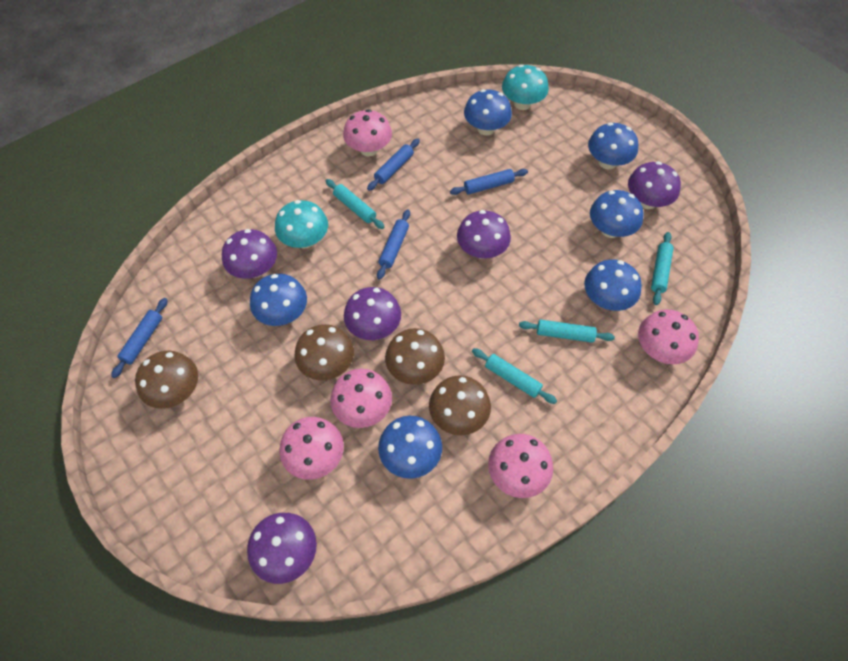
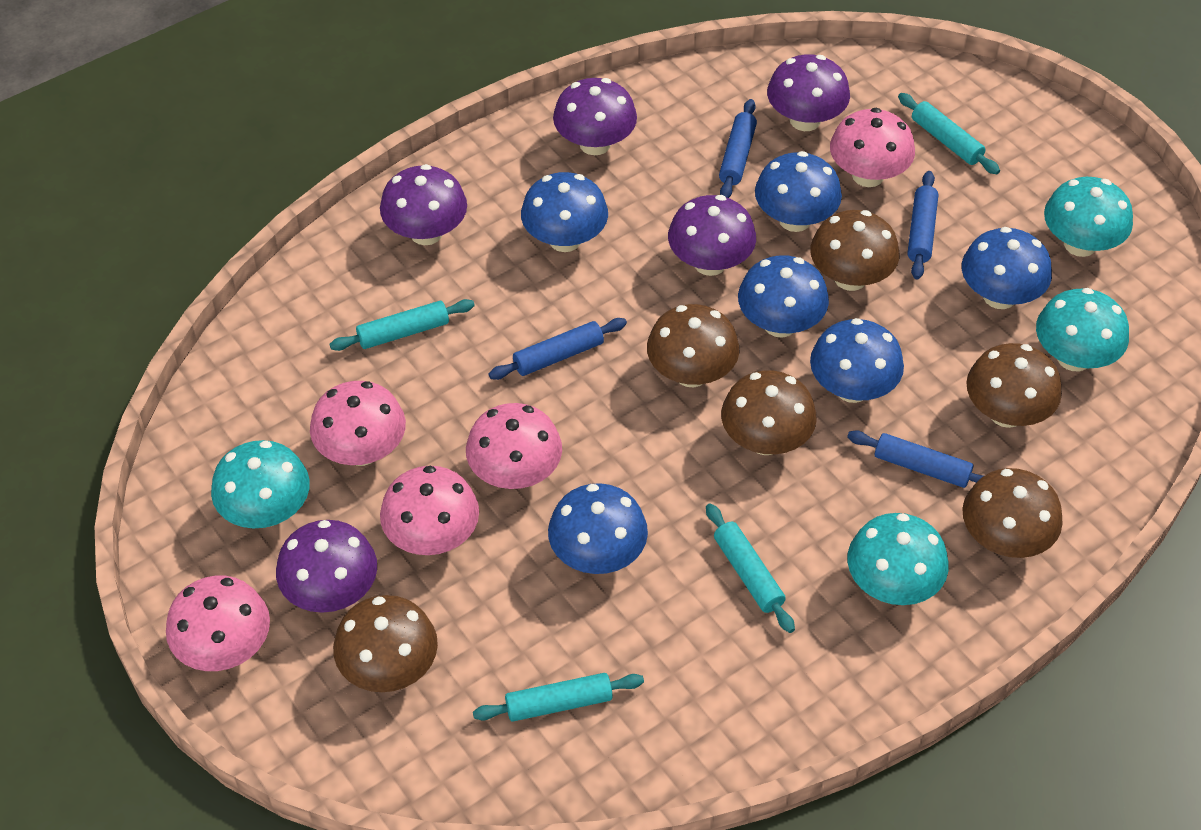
brown mushroom: [135,351,198,409] [295,324,354,380] [385,328,445,385] [429,375,491,435] = 4 -> [333,595,438,692] [647,304,739,387] [721,370,817,455] [810,210,899,291] [962,468,1063,558] [966,343,1062,428] = 6
turquoise mushroom: [275,200,328,249] [502,64,549,110] = 2 -> [211,440,310,529] [847,513,949,605] [1036,288,1129,371] [1044,177,1133,257] = 4

